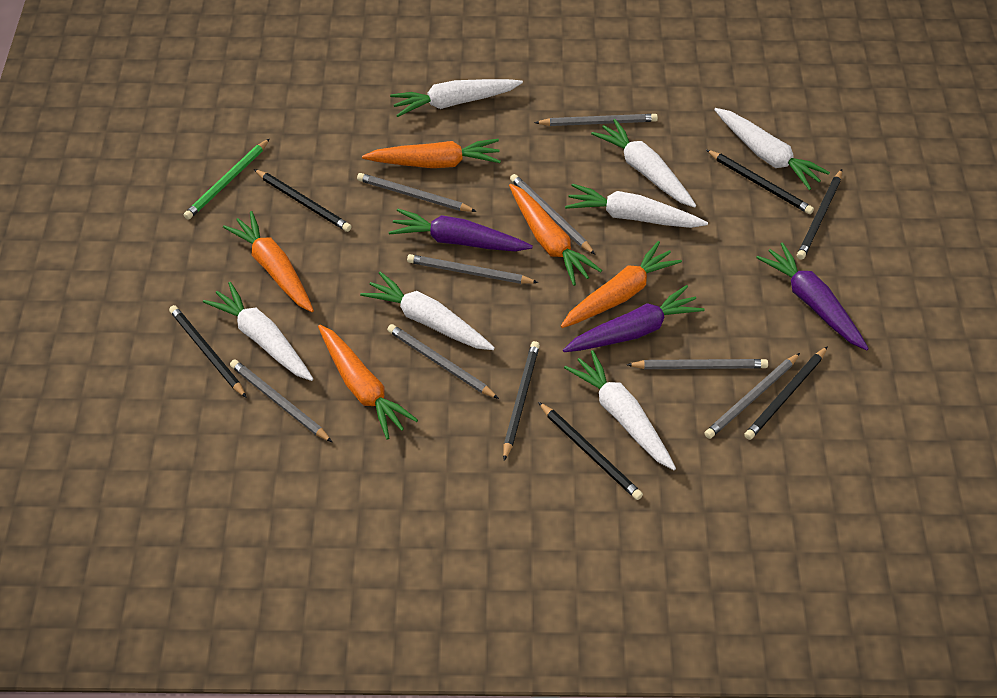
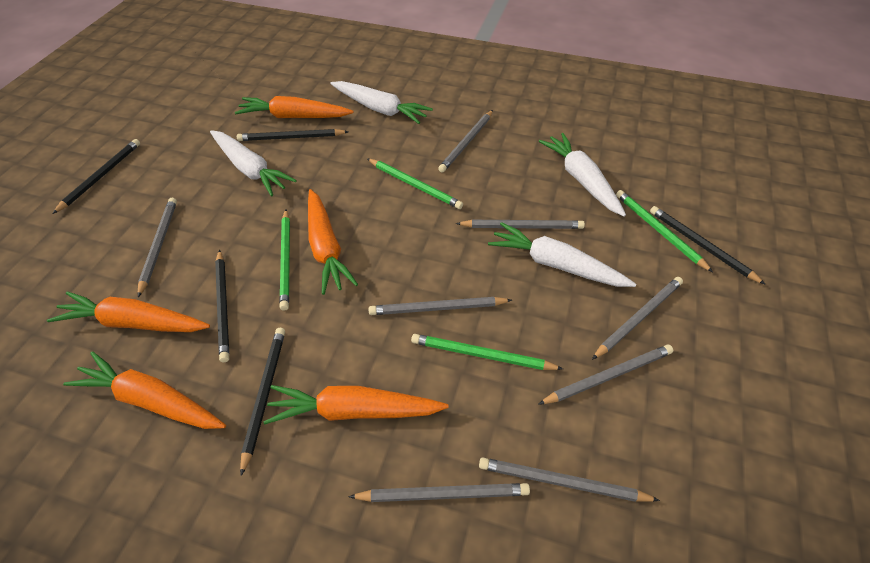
black pencil: [169,305,247,398] [254,169,352,232] [503,341,540,461] [538,402,643,500] [706,150,814,214] [744,346,828,440] [797,169,842,260] = 7 -> [52,139,140,214] [215,250,229,362] [237,129,348,141] [240,328,285,476] [650,206,766,285] = 5
green pencil: [184,139,270,220] = 1 -> [279,210,290,311] [368,159,463,209] [411,334,563,370] [616,190,713,272] = 4
purple carrot: [389,209,533,251] [563,285,705,352] [756,242,869,351] = 3 -> none = 0
white carrot: [203,282,313,381] [360,272,495,350] [390,79,523,117] [564,350,676,470] [565,183,708,228] [591,119,696,208] [714,108,830,190] = 7 -> [210,130,297,196] [330,81,433,124] [488,222,636,287] [539,133,626,217] = 4

